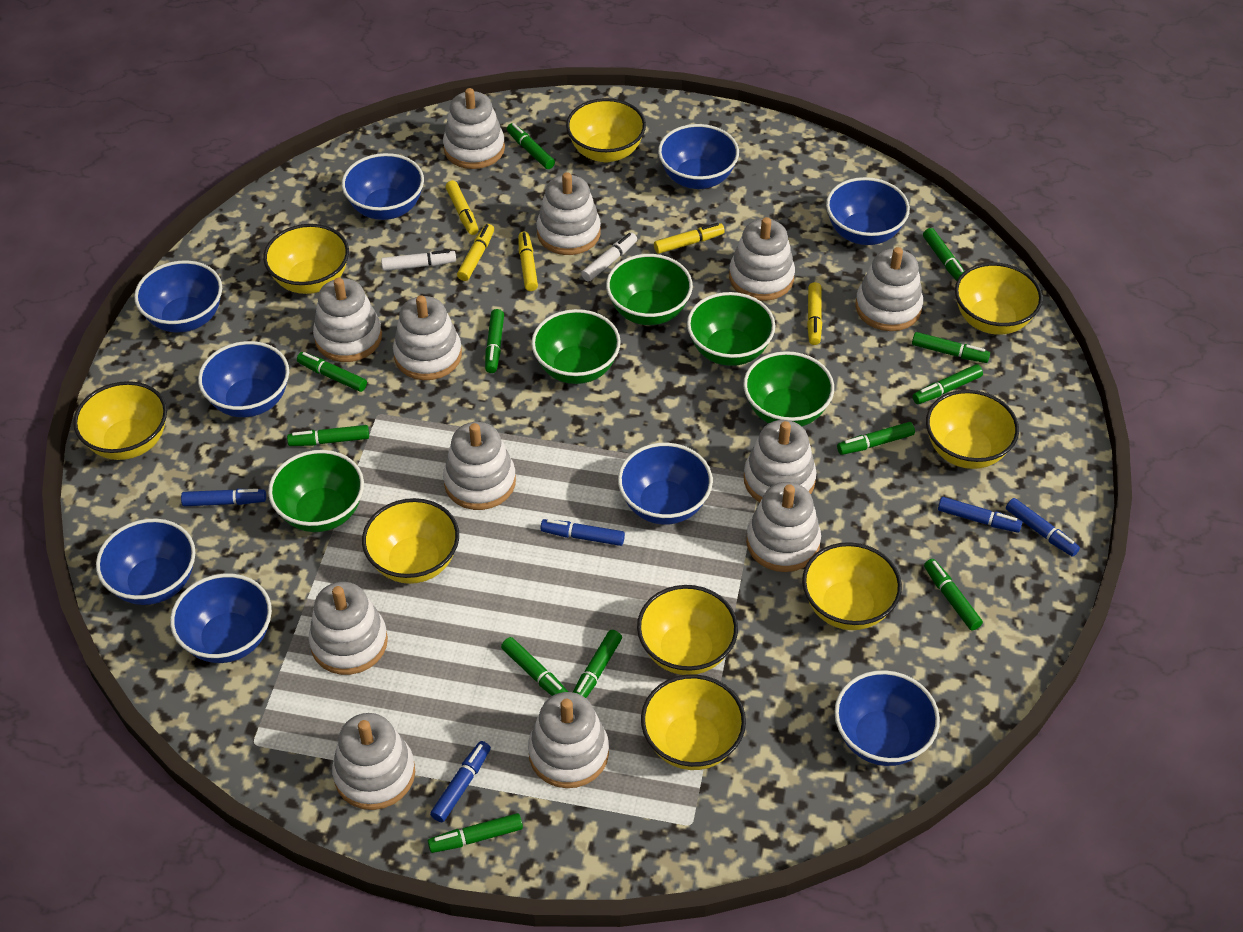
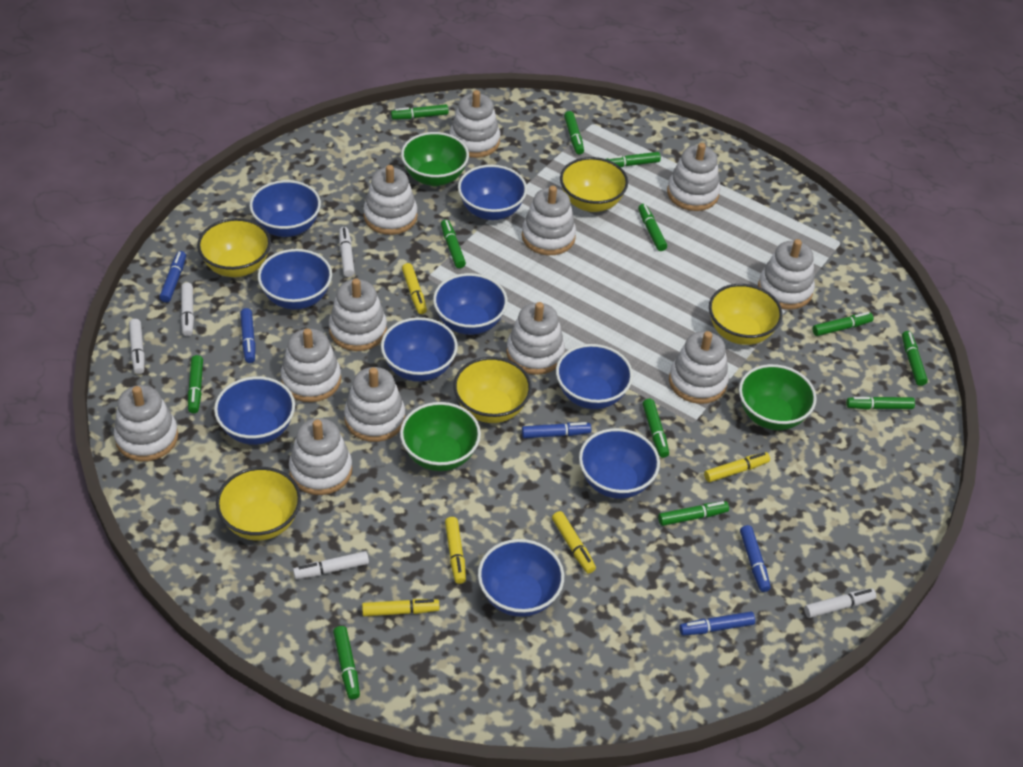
green bowl: [268,450,364,532] [531,309,621,384] [606,254,693,325] [687,292,775,366] [743,351,834,426] = 5 -> [400,402,481,471] [401,132,469,186] [739,364,817,430] = 3
white marker: [381,250,456,271] [581,232,637,281] = 2 -> [129,319,145,374] [181,283,194,336] [293,551,369,579] [339,227,355,277] [804,588,876,618] = 5
yellow bowl: [73,381,167,460] [263,224,349,294] [362,498,459,584] [566,98,646,162] [637,585,738,675] [641,674,746,770] [802,542,902,630] [926,390,1019,469] [955,263,1043,335] = 9 -> [197,218,271,277] [216,467,301,541] [453,357,532,423] [560,157,628,212] [709,284,783,345] = 5

